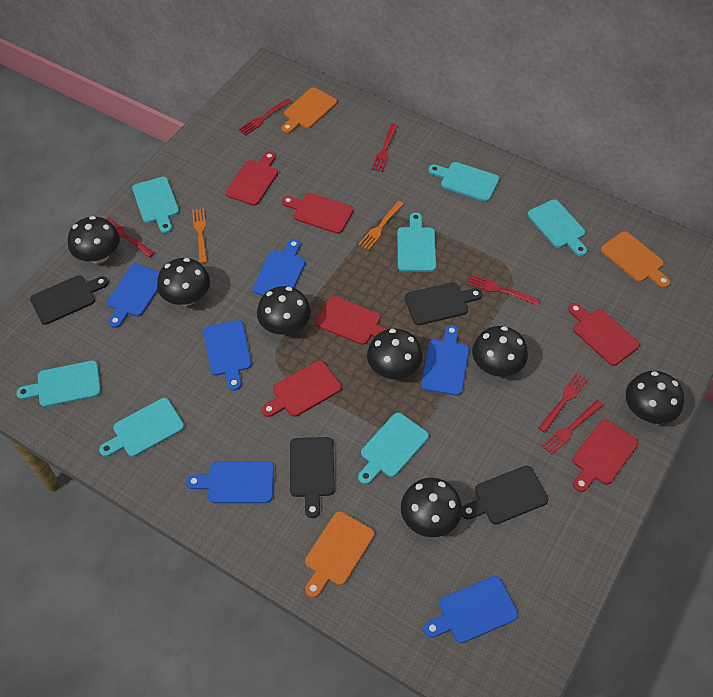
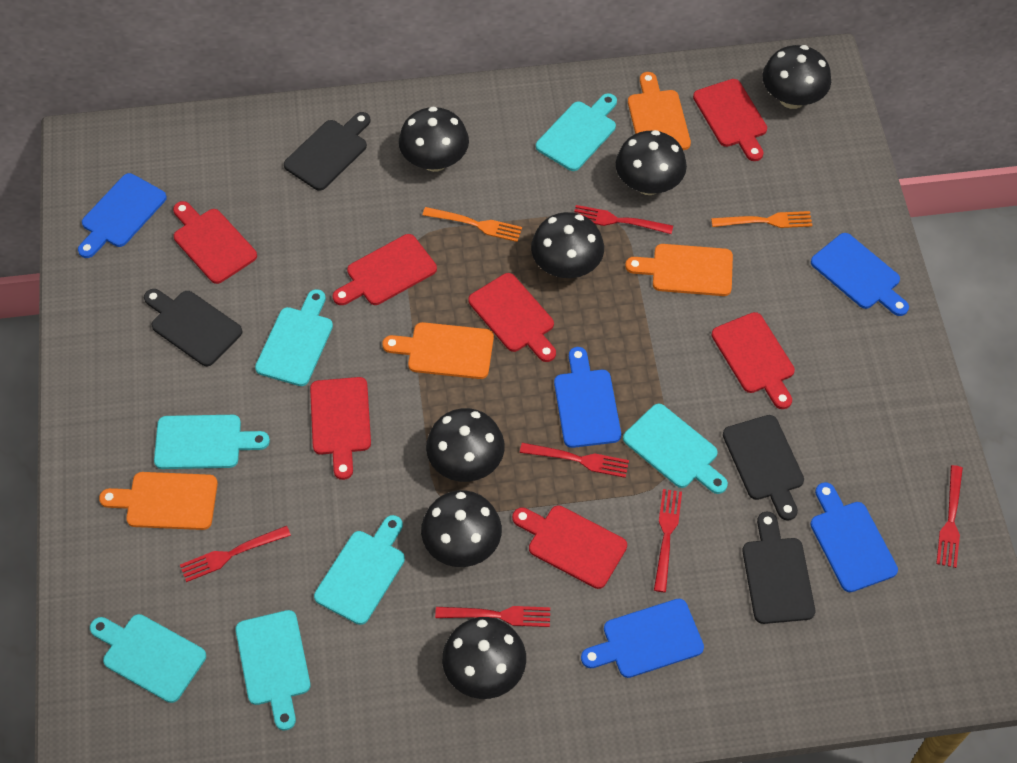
blue cutting board: [107,264,160,328] [186,461,274,503] [204,320,251,391] [252,239,306,296] [421,325,469,396] [424,576,518,643] = 6 -> [78,173,167,258] [554,347,621,448] [581,599,704,678] [810,482,898,592] [811,233,909,316] = 5
orange cutting board: [282,88,337,133] [305,511,374,598] [601,231,670,288] = 3 -> [99,472,218,530] [382,322,494,379] [625,244,733,296] [628,72,691,150] = 4
red cutting board: [226,152,278,206] [262,360,342,417] [282,193,354,234] [315,296,387,345] [568,303,640,366] [572,419,639,492] = 6 -> [173,201,257,284] [310,377,371,480] [333,234,437,305] [468,273,556,362] [512,505,627,589] [693,79,767,161] [711,312,795,409] = 7

